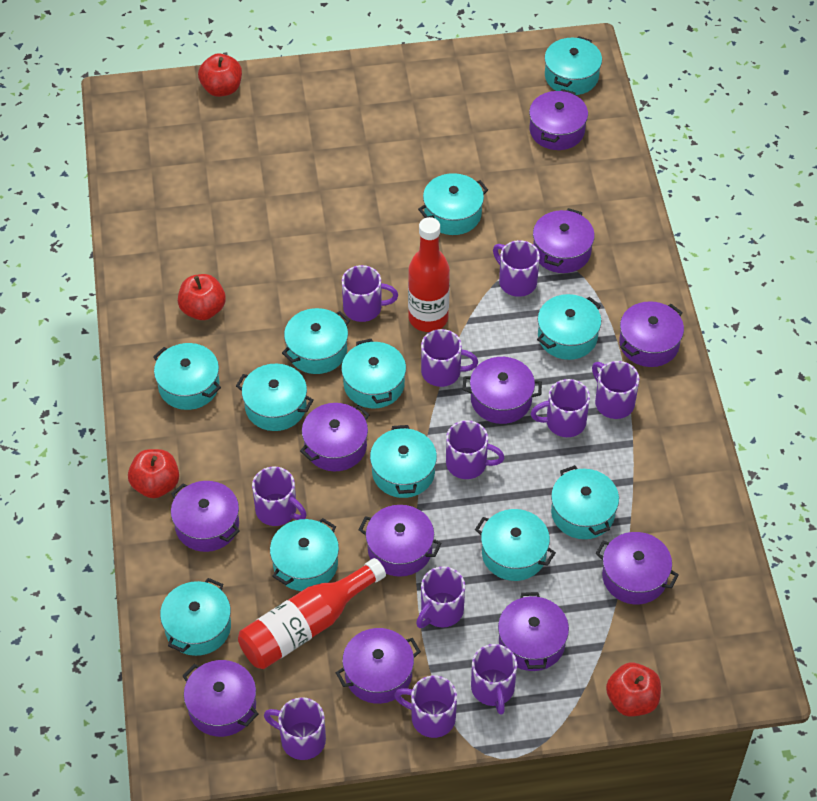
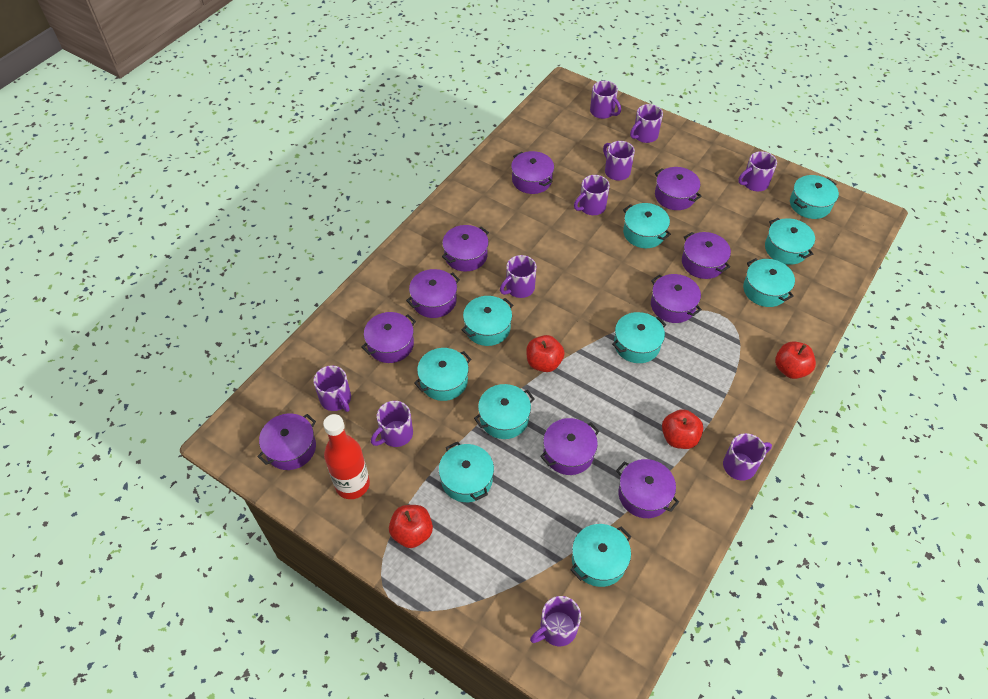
purple mug: [252,467,307,526] [264,697,326,760] [342,265,398,322] [394,675,457,738] [416,567,465,628] [421,329,478,387] [446,420,505,479] [471,644,517,715] [493,240,540,297] [531,379,590,437] [592,361,640,419] = 11 -> [313,365,351,412] [371,401,413,447] [500,255,537,298] [530,596,581,646] [574,175,610,215] [590,81,621,119] [603,141,635,180] [630,104,663,143] [723,433,772,481] [738,151,777,191] = 10
purple pot: [171,481,240,552] [183,660,258,737] [300,403,369,472] [336,628,421,704] [359,505,442,577] [463,357,542,424] [498,592,569,671] [529,89,588,150] [533,208,595,273] [596,532,679,604] [619,301,684,367] = 11 -> [257,413,316,470] [362,312,416,363] [406,269,460,318] [442,225,489,272] [511,151,554,194] [540,418,599,475] [616,459,679,518] [651,274,702,323] [655,167,701,210] [682,232,731,279] = 10
red bottle: [238,558,386,669] [408,217,450,332] = 2 -> [323,414,370,499] = 1
turquoise pot: [153,343,221,410] [160,578,231,656] [236,364,314,431] [270,518,339,591] [282,308,350,374] [341,339,406,408] [370,425,437,498] [418,173,488,235] [475,509,556,581] [537,294,601,360] [544,36,602,95] [551,465,619,539] = 12 -> [414,348,471,401] [439,442,494,502] [461,296,513,346] [474,384,535,439] [571,524,631,587] [612,312,666,363] [623,203,671,248] [743,258,795,307] [765,218,815,265] [790,175,839,219] = 10

